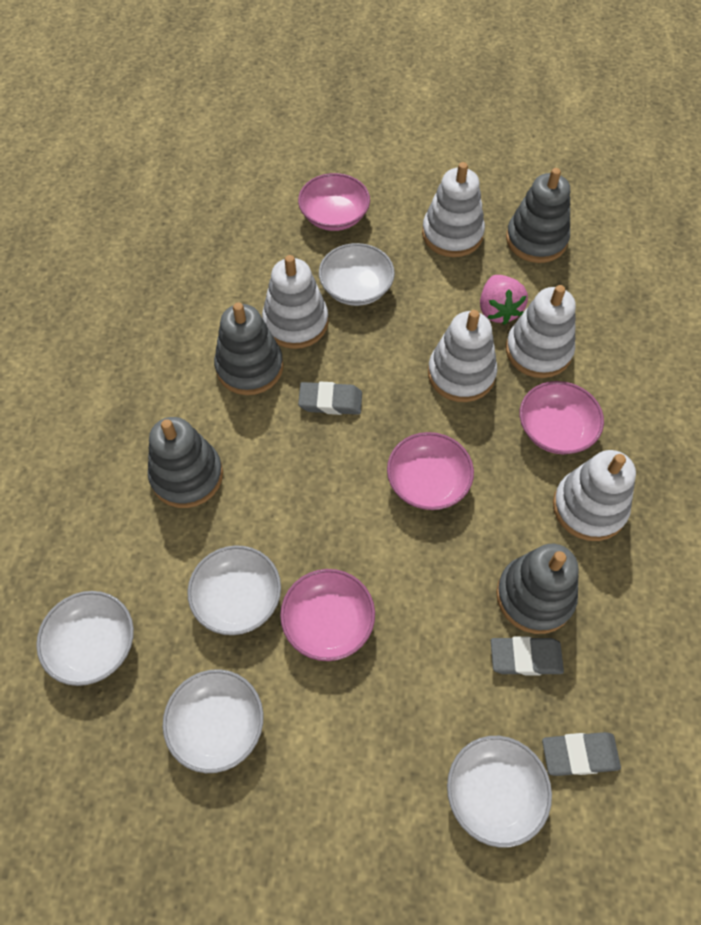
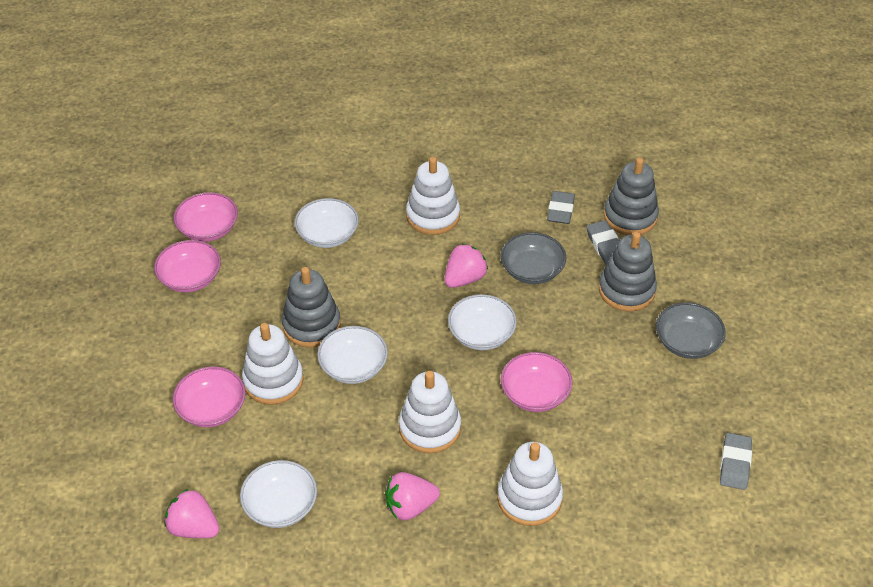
grey bowl: none = 0 -> [500,232,566,284] [656,302,726,359] = 2
grey stacking toy: [148,417,223,508] [214,303,283,395] [496,544,579,634] [506,168,570,263] = 4 -> [282,267,341,348] [599,231,657,311] [604,157,659,235] = 3
pink strawberry: [480,275,528,325] = 1 -> [165,489,220,538] [385,472,440,521] [445,243,488,288] = 3
white bowl: [36,591,134,686] [163,669,263,773] [187,545,281,635] [319,243,395,306] [447,736,552,848] = 5 -> [240,460,317,528] [295,198,359,248] [317,326,388,384] [448,294,517,350] = 4
white stacking toy: [262,255,329,349] [422,162,485,257] [428,310,497,402] [506,285,576,378] [553,450,636,541] = 5 -> [242,323,303,405] [399,371,461,453] [406,157,460,235] [497,442,563,526] = 4

